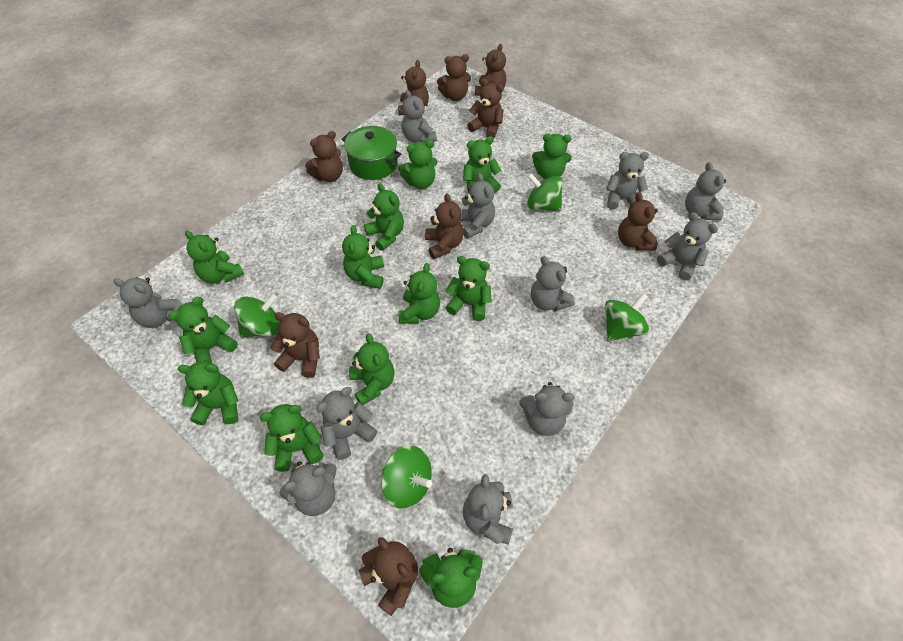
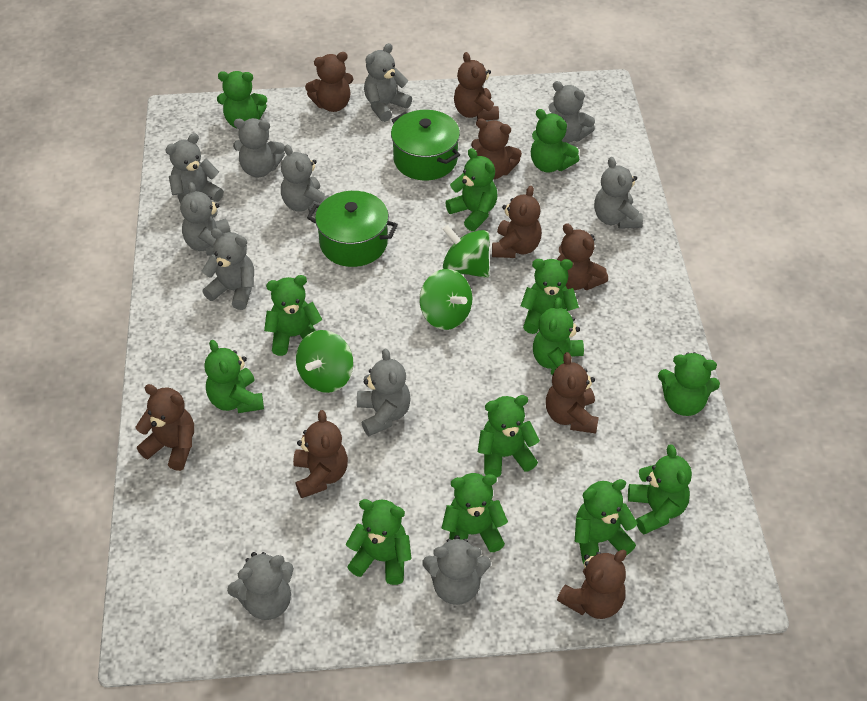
green pot: [341,126,401,180] = 1 -> [307,191,398,267] [391,110,460,181] = 2
green spinning top: [234,294,280,338] [381,446,432,509] [527,173,563,212] [605,293,649,341] = 4 -> [296,330,353,393] [419,269,472,330] [442,225,490,278] = 3

